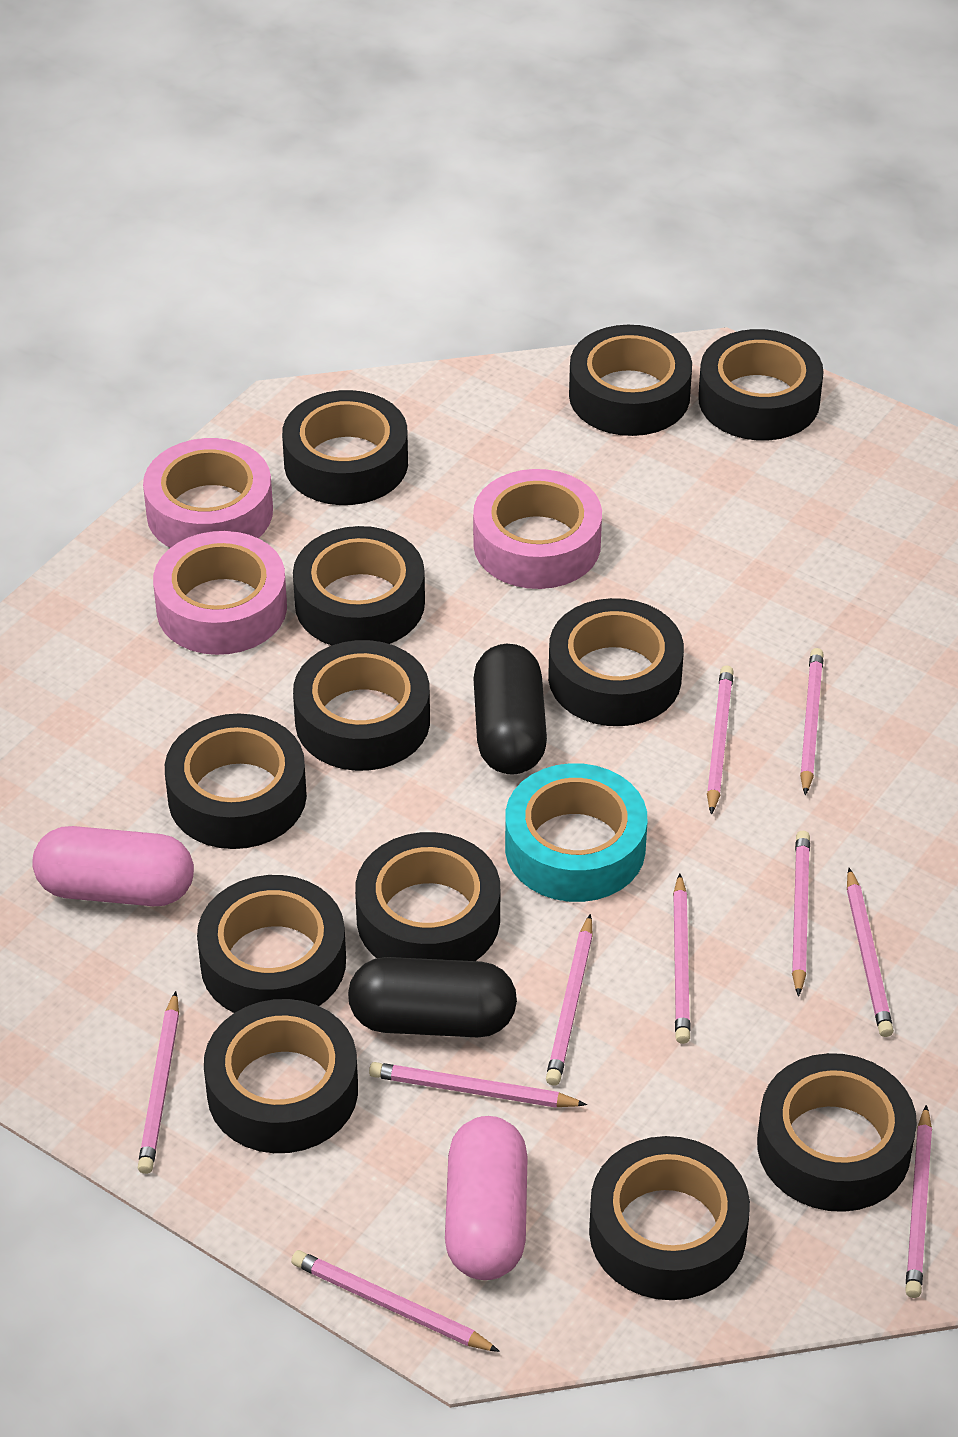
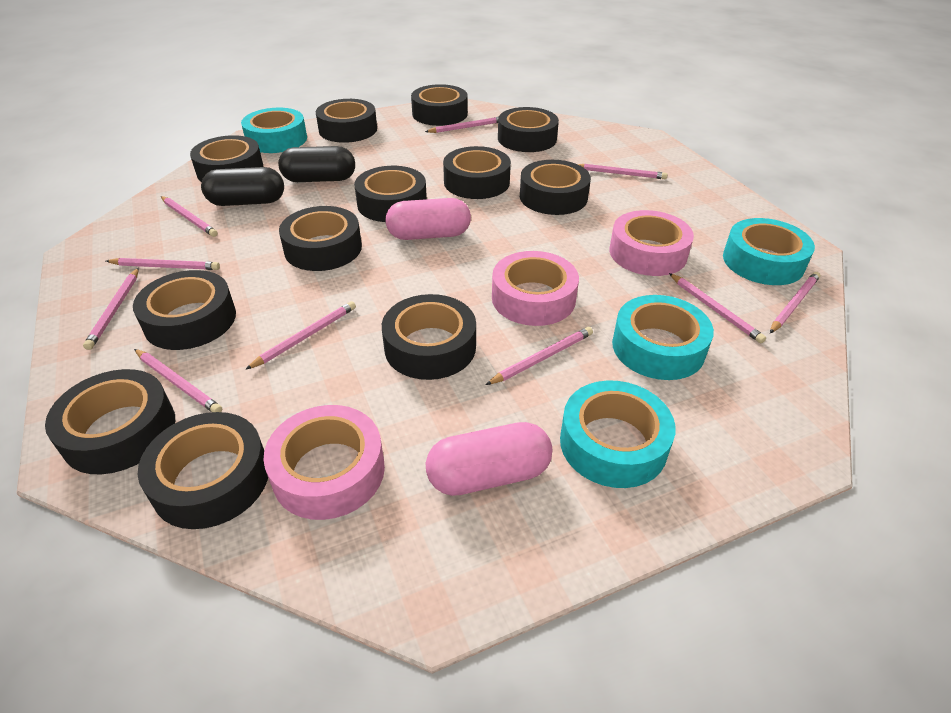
turquoise tape: [505,763,647,902] = 1 -> [241,108,307,153] [560,380,676,488] [612,295,714,380] [723,218,815,285] = 4

